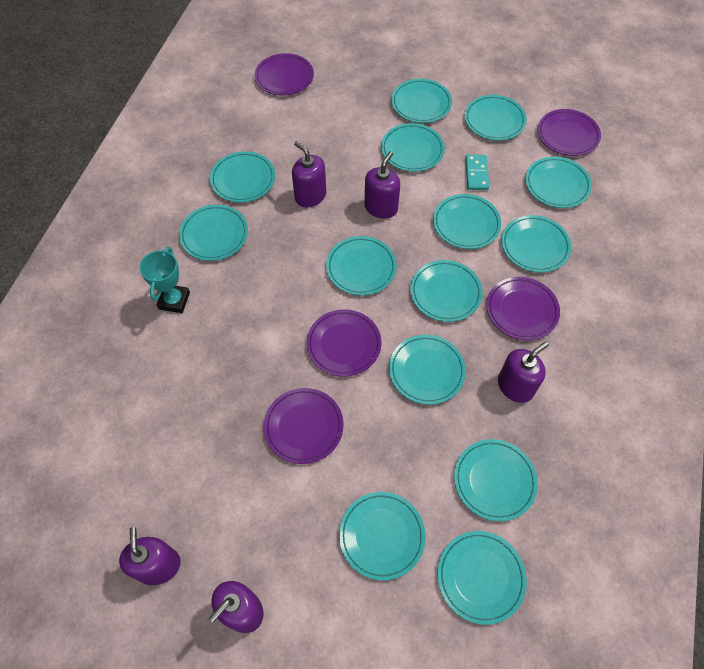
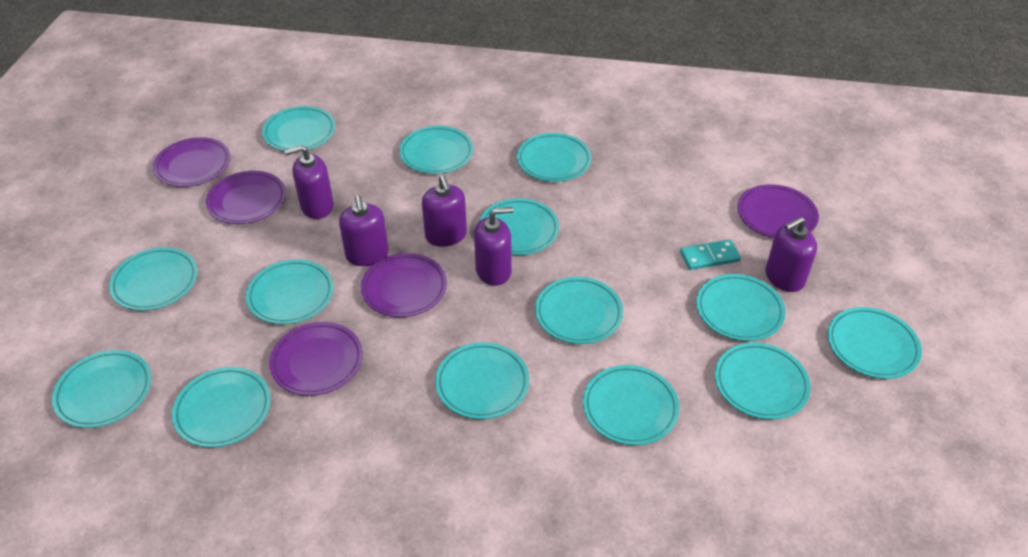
turquoise trophy: [139,247,190,313] = 1 -> none = 0

